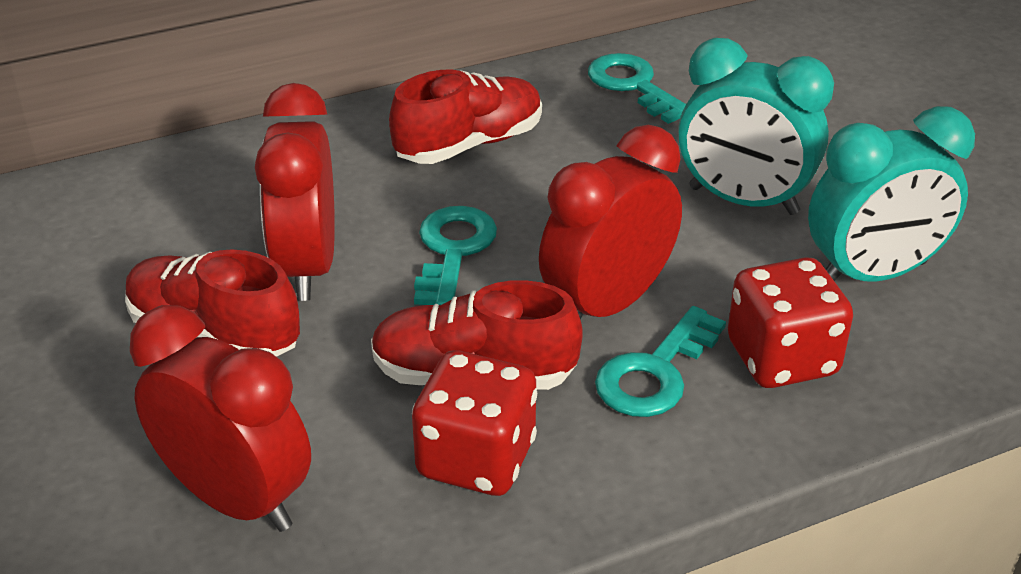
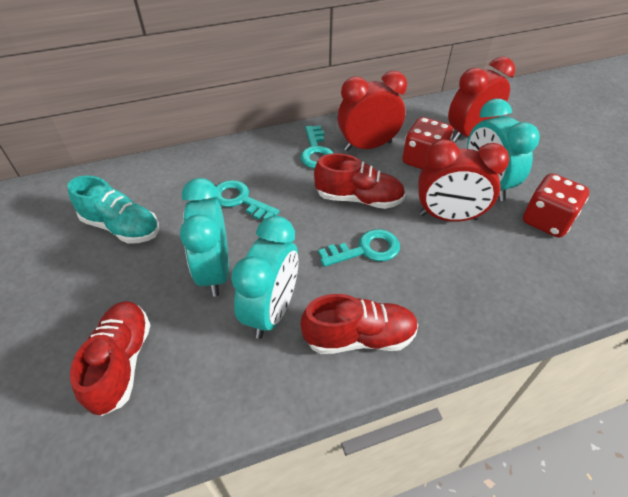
turquoise clock: [678,38,834,215] [808,106,975,282] = 2 -> [180,178,229,297] [231,216,298,339] [467,99,540,201] = 3
turquoise shoe: none = 0 -> [67,175,159,244] = 1

